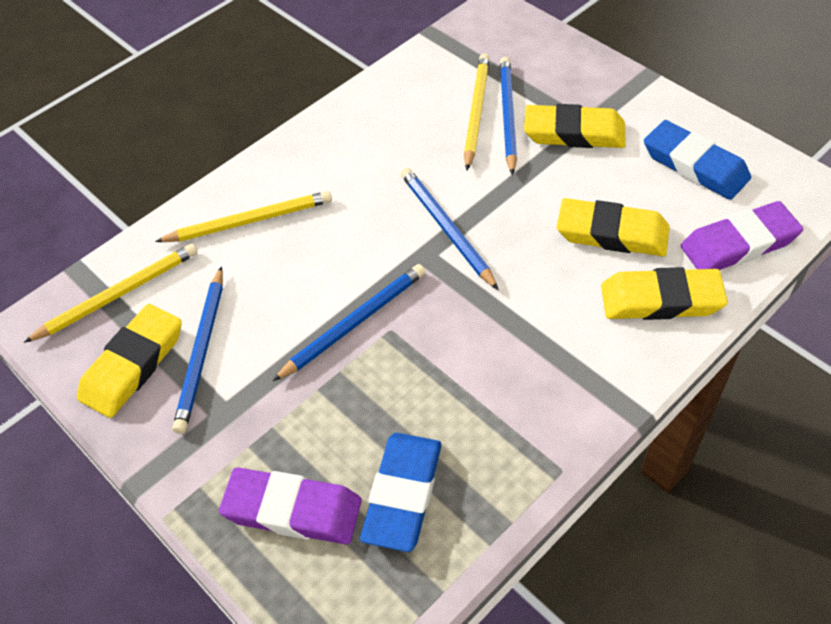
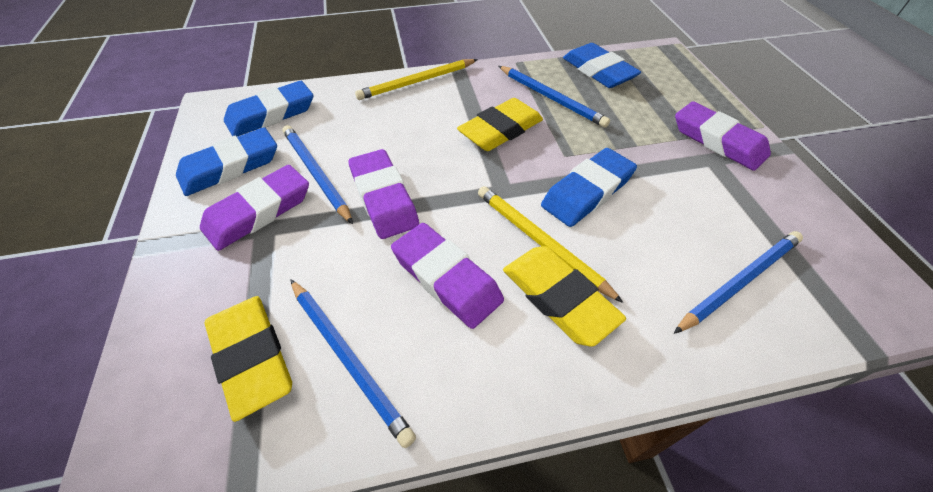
blue eraser: [360,433,441,552] [644,120,751,200] = 2 -> [176,127,277,196] [224,81,313,136] [541,148,637,227] [563,43,641,88] = 4
purple eraser: [219,467,362,544] [681,201,803,270] = 2 -> [200,165,309,251] [348,149,419,239] [391,223,504,329] [675,102,771,171] = 4
yellow eraser: [77,304,182,418] [524,104,626,148] [557,198,670,257] [601,267,728,320] = 4 -> [205,296,292,422] [457,98,543,151] [503,246,626,347] = 3
yellow pencil: [23,244,198,343] [155,191,332,242] [464,53,490,170] = 3 -> [355,59,478,100] [478,186,624,303] = 2

